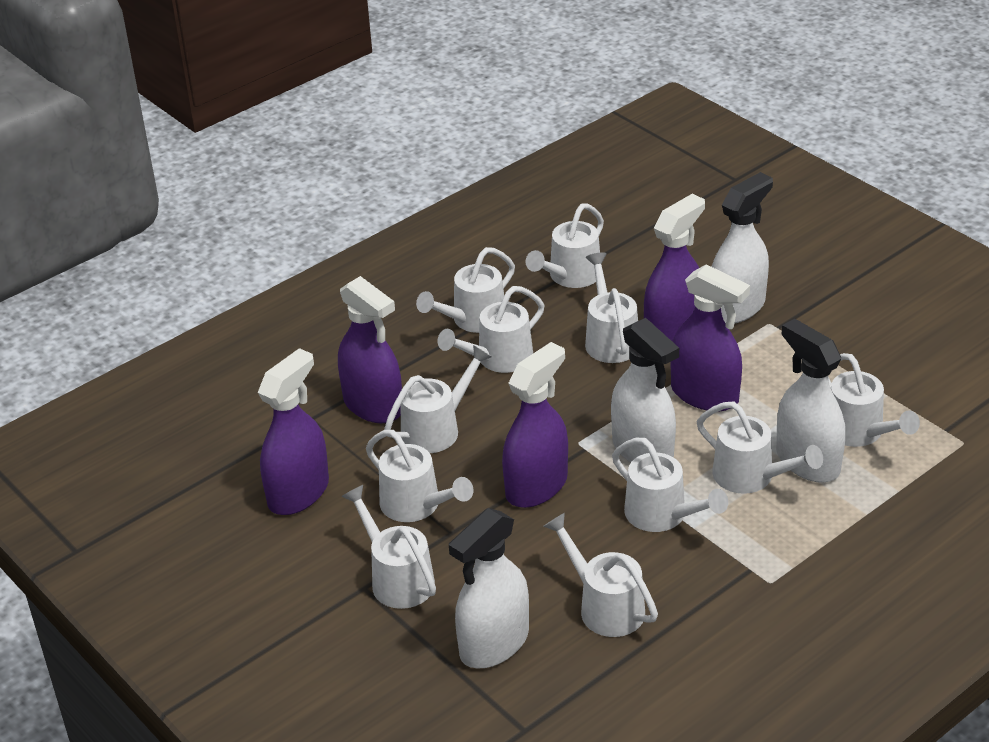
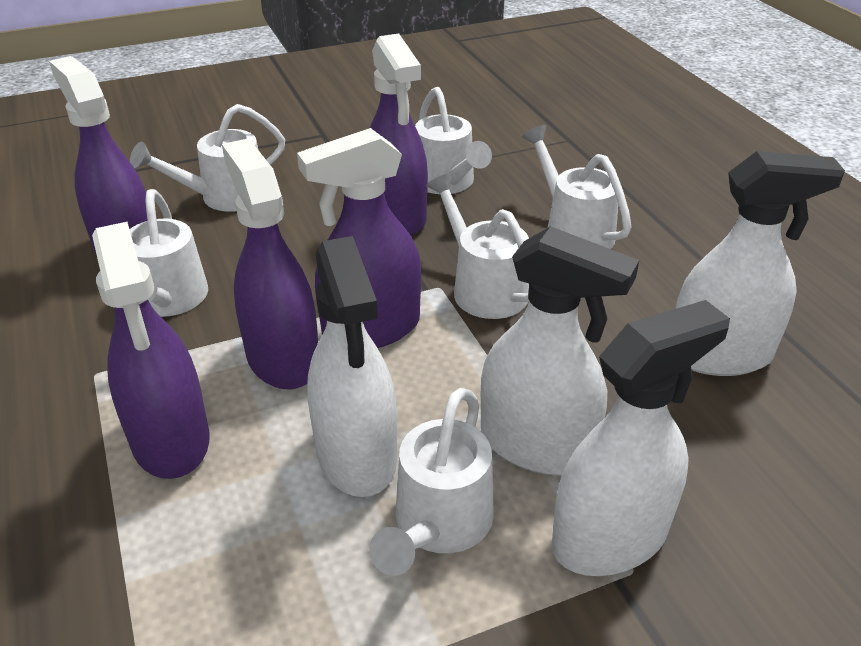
white watering can: [341,485,436,609] [366,430,473,522] [384,345,492,453] [416,247,515,333] [438,286,545,373] [526,204,604,288] [544,513,658,637] [585,252,638,363] [612,438,728,532] [697,402,823,494] [828,353,920,447] = 11 -> [130,104,285,212] [130,189,208,317] [369,388,494,576] [415,87,492,194] [426,173,529,319] [522,125,632,249] = 6

